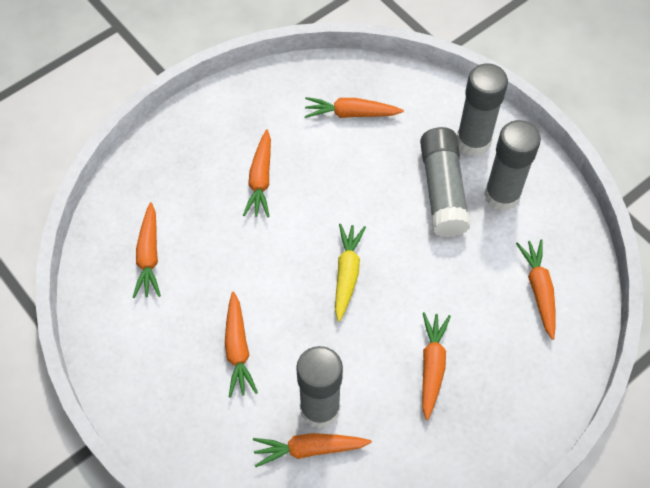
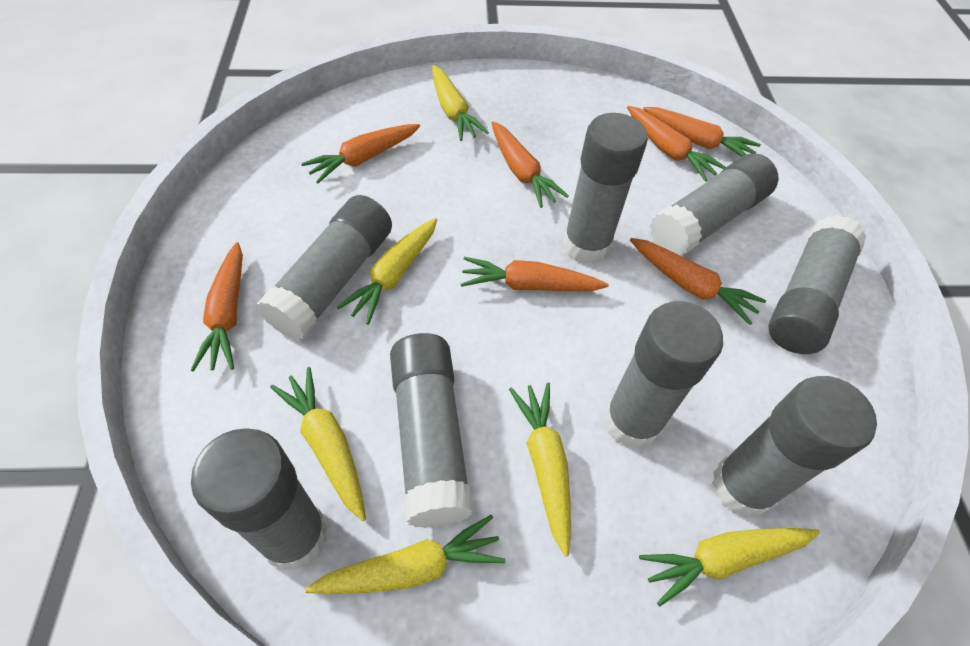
grey glue stick: [296,346,343,429] [420,127,470,238] [457,63,508,156] [484,120,541,211] = 4 -> [191,428,327,570] [257,195,392,340] [390,333,473,528] [563,113,648,264] [604,301,723,449] [650,153,778,256] [712,376,877,517] [768,215,866,354] = 8
yellow carrot: [335,224,366,322] = 1 -> [270,367,366,521] [305,515,505,594] [337,218,438,325] [432,65,489,141] [509,382,571,556] [639,528,820,607] = 6

